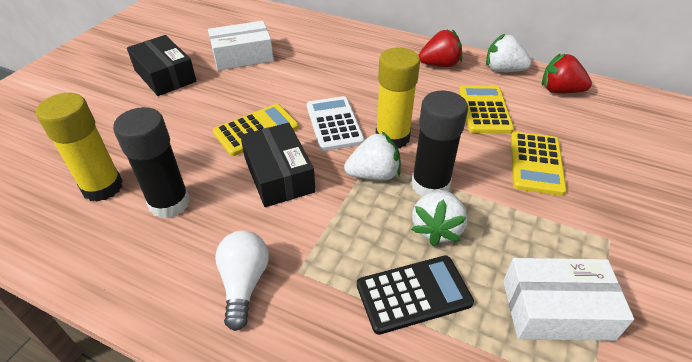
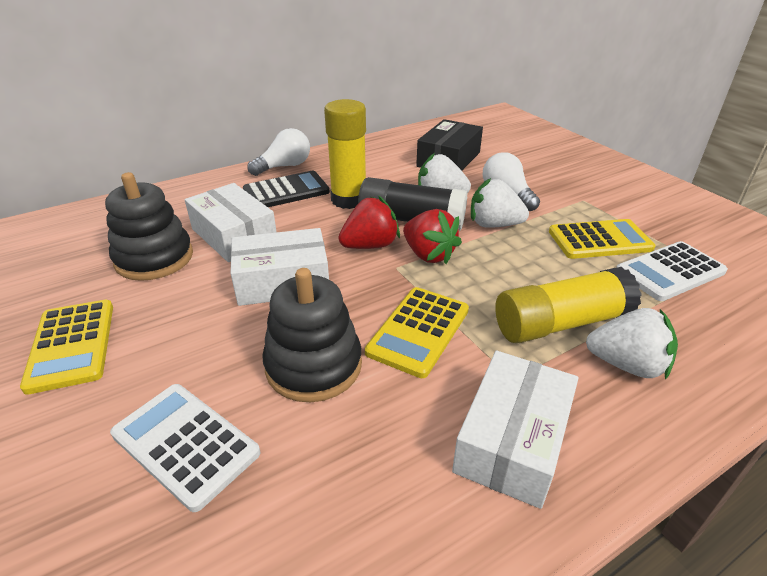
black box: [127,35,196,96] [240,123,315,207] = 2 -> [416,119,483,171] = 1
black glue stick: [113,107,190,218] [411,91,468,197] = 2 -> [358,177,468,231] = 1
black stacking toy: none = 0 -> [105,172,193,281] [262,268,362,402] = 2
white box: [208,21,274,70] [503,258,634,341] = 2 -> [185,183,277,262] [231,228,329,306] [452,350,579,509] = 3
white calculator: [307,96,365,151] = 1 -> [110,384,260,512] [616,241,728,301] = 2
white light bulb: [215,231,269,331] = 1 -> [247,128,310,176] [483,152,540,211] = 2

